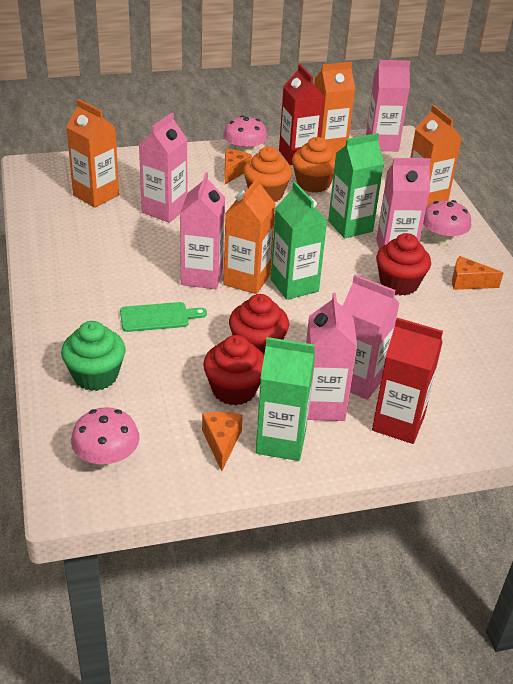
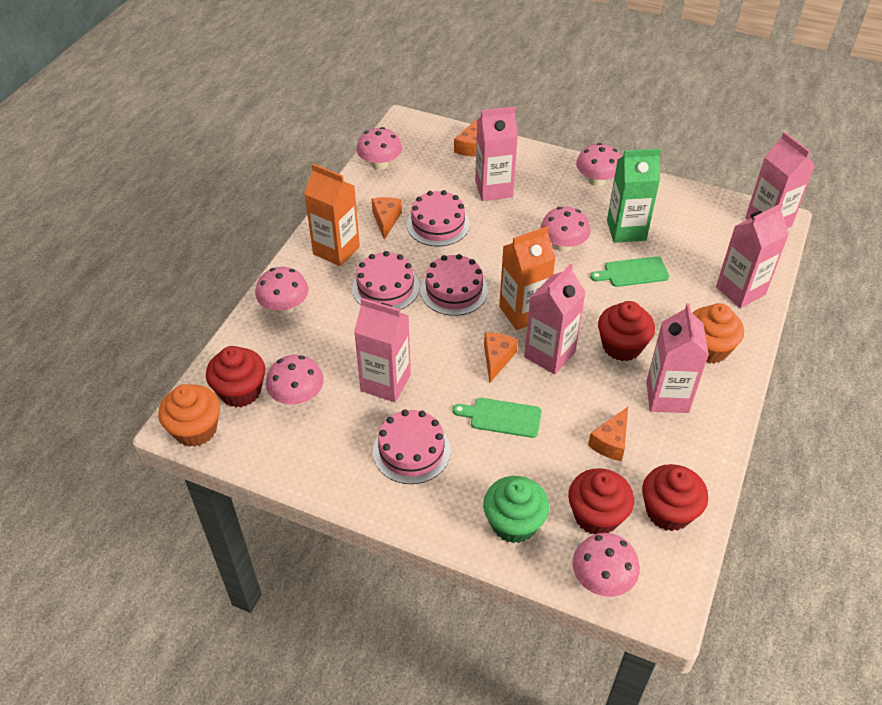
green carton: [256,337,315,461] [270,182,327,300] [328,133,384,238] = 3 -> [607,148,660,243] = 1
green cutting board: [120,302,207,332] = 1 -> [453,398,542,438] [590,256,669,287] = 2
orange carton: [66,99,119,208] [223,176,275,294] [315,62,355,154] [410,105,462,208] = 4 -> [304,164,360,266] [499,226,556,330] = 2
orange cheese: [202,412,243,471] [225,149,252,184] [452,256,503,290] = 3 -> [372,197,402,239] [454,120,477,157] [484,333,518,383] [588,407,628,461] = 4
pink cake: none = 0 -> [352,251,420,310] [373,410,451,484] [407,190,470,246] [420,254,488,316] = 4
pink mushroom: [71,407,140,468] [223,115,268,155] [423,200,471,245] = 3 -> [255,267,309,314] [266,355,324,405] [356,127,402,170] [540,207,590,252] [573,533,640,597] [576,143,621,186] = 6
red carton: [279,64,324,165] [372,318,443,444] = 2 -> none = 0
red cupcake: [203,335,264,405] [229,294,289,354] [376,233,431,296] = 3 -> [206,346,265,408] [568,468,634,534] [598,301,655,361] [642,464,708,531] = 4

